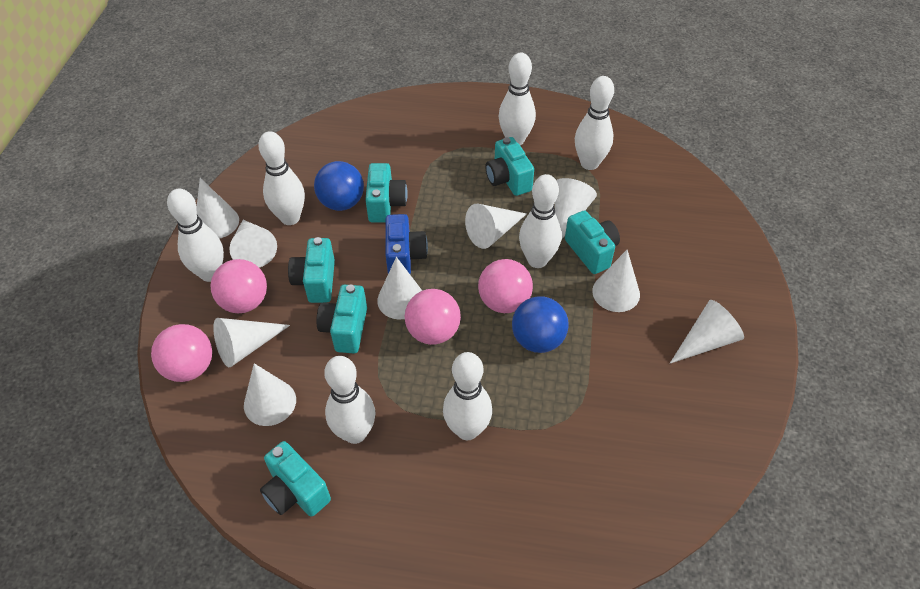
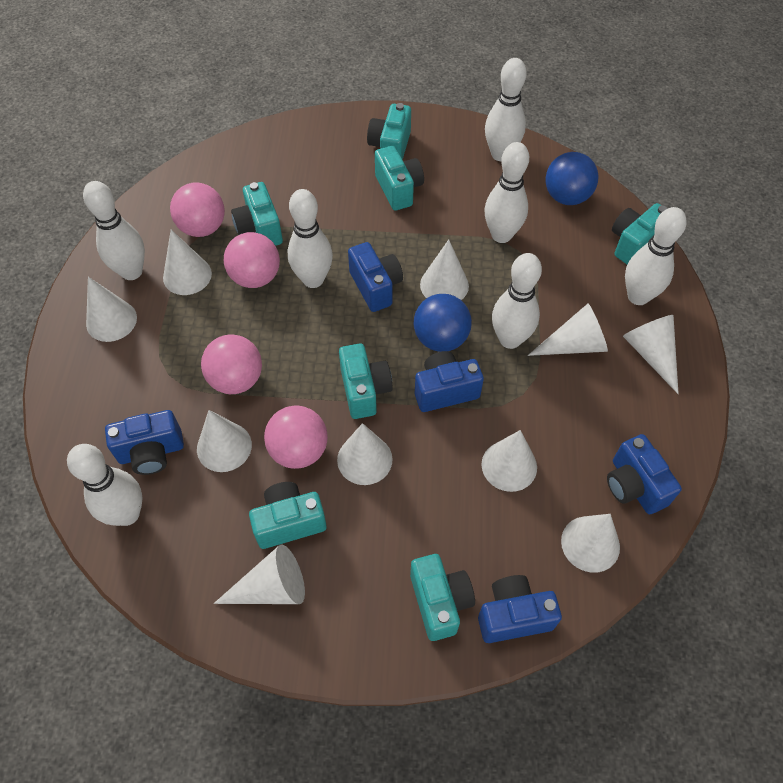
blue camera: [386,214,428,274] = 1 -> [105,410,184,475] [348,242,403,312] [415,351,484,412] [478,575,562,643] [607,434,682,514] = 5
turquoise camera: [260,441,331,517] [288,237,335,303] [316,285,367,353] [365,163,408,223] [485,137,534,196] [565,210,620,274] = 6 -> [231,182,283,246] [249,482,327,549] [339,343,393,419] [367,103,411,160] [375,146,424,211] [410,554,475,641] [612,203,667,265] = 7
white cone: [196,178,239,239] [213,318,290,367] [229,220,277,268] [244,363,296,426] [377,257,422,319] [465,204,527,249] [555,178,597,240] [592,250,640,312] [670,300,744,363] = 9 -> [86,277,137,342] [163,230,212,295] [197,410,252,472] [214,545,305,604] [337,423,393,485] [420,240,469,300] [482,430,537,492] [528,304,608,356] [561,514,620,573] [623,315,679,394] = 10

